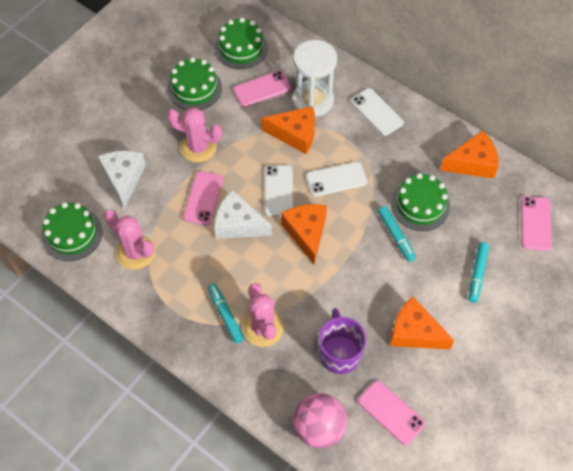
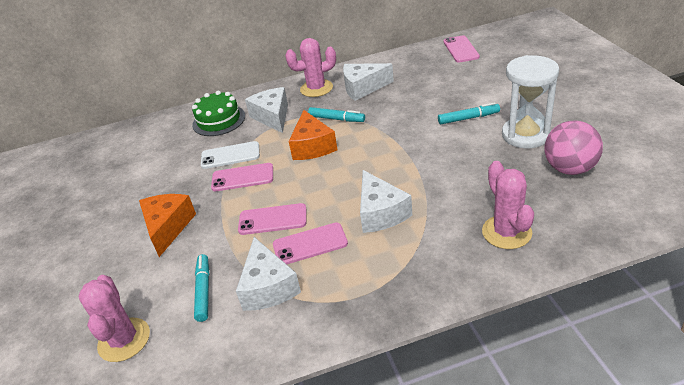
green cake: [42,202,103,261] [167,57,222,110] [215,18,268,69] [391,173,450,231] = 4 -> [192,90,245,136] = 1
orange cheese: [261,106,315,154] [281,204,327,265] [390,297,455,350] [440,131,499,179] = 4 -> [139,194,196,257] [289,110,337,160] = 2
purple mug: [319,308,366,374] = 1 -> none = 0
white cheese: [98,151,146,208] [214,190,272,238] = 2 -> [236,237,301,311] [245,87,288,133] [343,63,394,101] [360,170,412,233] = 4
white phone: [264,165,293,216] [306,162,367,197] [351,88,404,136] = 3 -> [201,141,260,169] = 1

